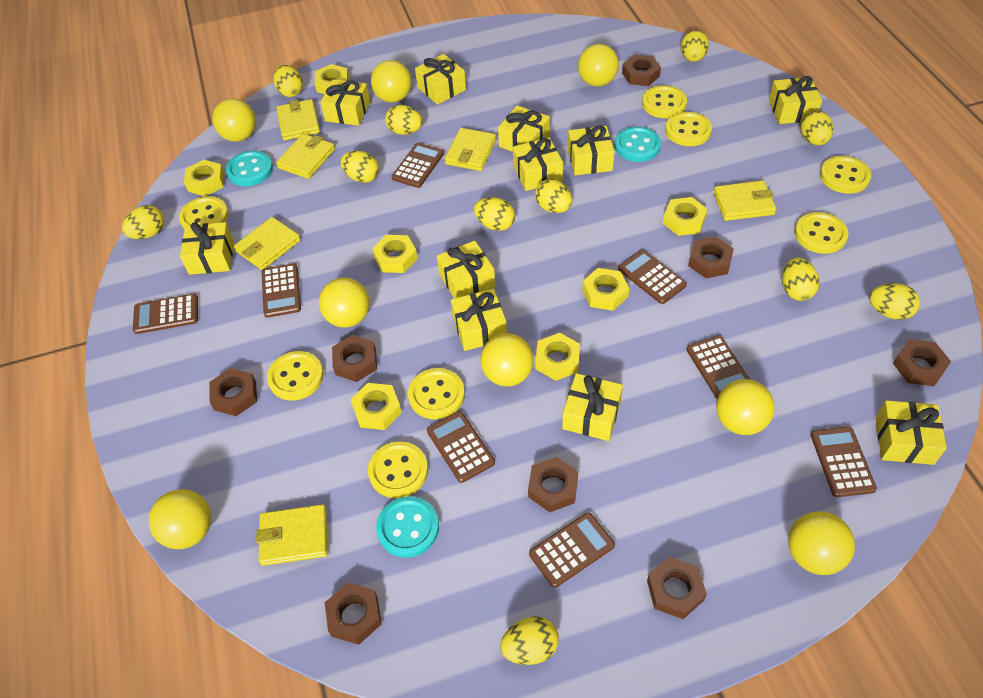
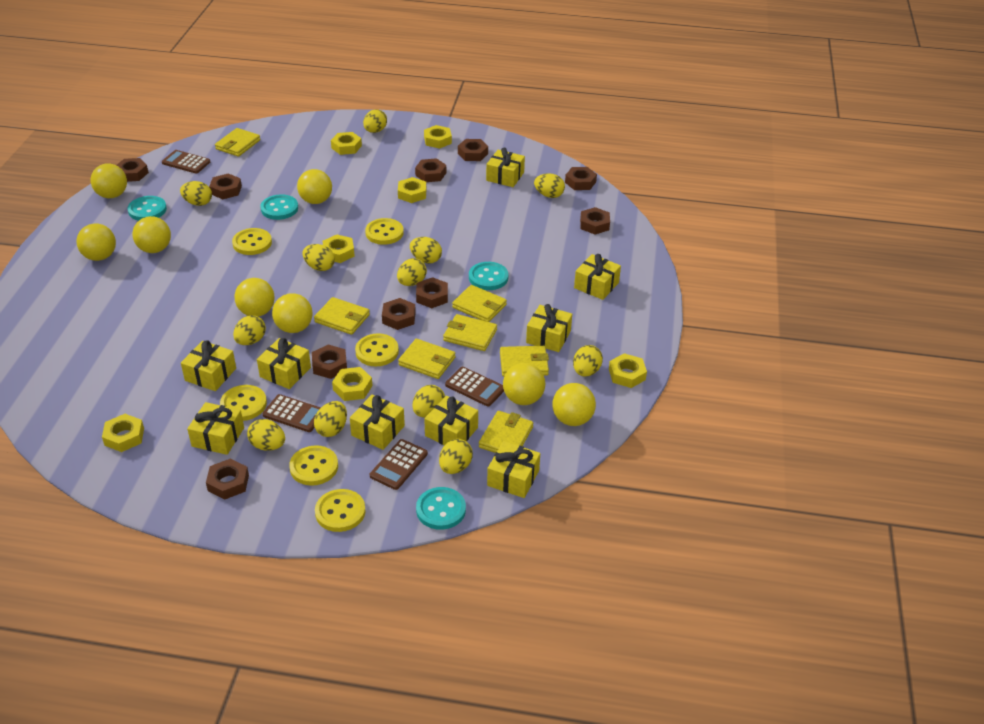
brown calculator: [133,294,198,334] [262,263,301,318] [392,143,444,188] [427,411,495,483] [529,512,615,588] [618,250,687,304] [687,335,750,399] [811,426,877,497] = 8 -> [162,150,210,173] [263,394,321,432] [370,439,428,490] [445,367,504,406] = 4
brown nut: [209,368,257,416] [324,583,382,645] [332,335,377,382] [528,457,578,512] [622,55,661,86] [647,557,707,619] [688,237,734,278] [893,339,951,386] = 8 -> [117,158,149,182] [206,458,249,500] [209,173,242,199] [312,345,347,379] [382,298,416,330] [415,158,446,182] [416,277,448,308] [458,139,488,161] [565,167,597,190] [580,207,610,235] = 10
turquoise button: [226,150,273,186] [376,496,439,558] [615,126,661,162] = 3 -> [128,196,167,221] [261,194,298,220] [416,487,466,530] [469,262,509,290] = 4
yellow button: [179,196,229,230] [267,351,323,401] [368,441,428,498] [408,368,465,419] [642,85,687,118] [665,112,712,146] [795,212,848,254] [820,156,871,194] = 8 -> [220,385,267,421] [232,228,272,255] [289,445,338,486] [315,489,365,532] [355,333,399,366] [365,218,404,245] = 6
yellow egg: [122,205,164,239] [273,65,303,97] [341,151,379,183] [385,105,422,135] [474,197,515,231] [500,616,559,665] [535,179,572,213] [681,30,709,62] [782,258,819,301] [800,111,833,145] [869,283,920,320] = 11 -> [180,181,212,206] [233,315,266,345] [247,419,285,451] [302,244,335,271] [314,401,347,437] [363,109,387,133] [397,258,427,286] [410,237,442,264] [413,385,445,417] [439,439,473,474] [534,173,565,198] [573,345,603,377] = 12
yellow gift: [180,222,234,275] [320,79,370,126] [415,54,466,105] [437,241,495,298] [451,289,507,351] [498,106,550,152] [513,137,563,191] [562,373,623,441] [568,126,615,175] [769,76,822,124] [876,400,947,465] = 11 -> [181,340,236,391] [187,402,244,455] [257,338,311,389] [350,395,405,450] [424,395,478,445] [486,147,525,187] [487,441,540,498] [526,304,572,352] [574,254,621,300] = 9
yellow wallet: [234,217,301,270] [256,504,328,566] [276,99,320,140] [276,134,335,179] [445,128,496,171] [713,180,777,221] = 6 -> [215,128,260,157] [314,297,370,335] [398,339,456,379] [443,314,497,351] [452,285,507,322] [479,411,533,453] [500,346,549,377] = 7

